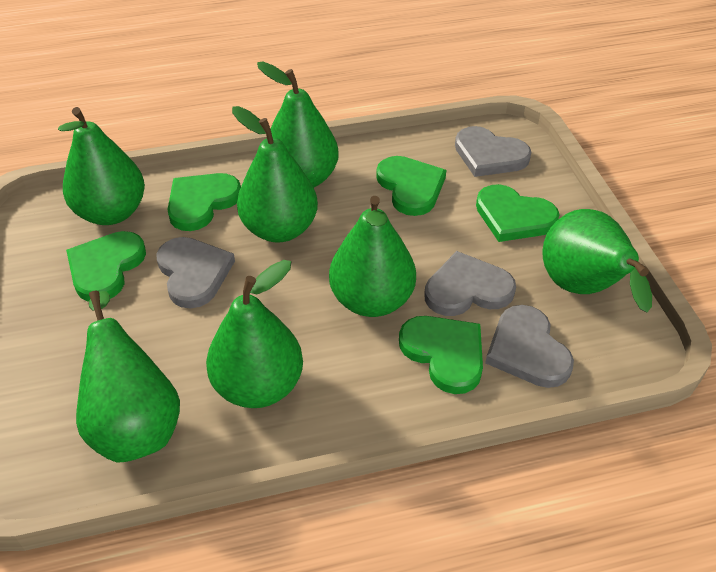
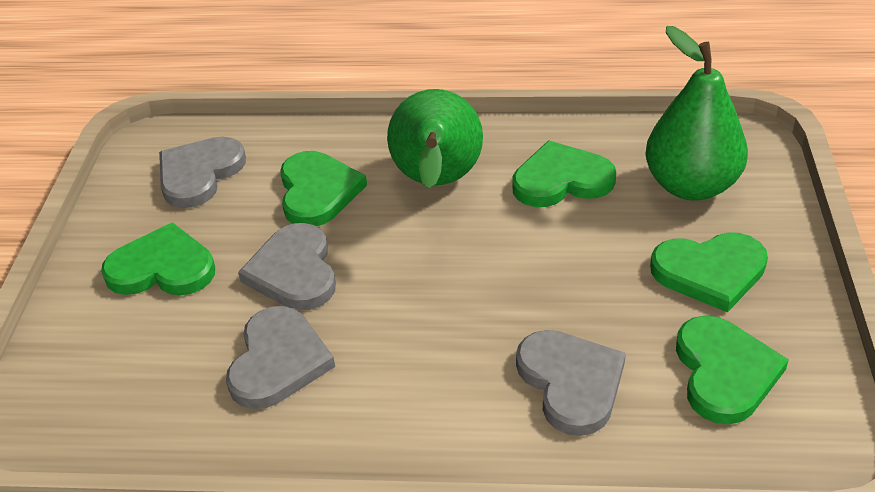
green pear: [58,107,145,225] [76,291,180,463] [206,260,303,408] [232,106,318,242] [257,62,339,188] [329,196,416,317] [542,209,652,313] = 7 -> [387,89,483,188] [645,26,748,201] = 2

